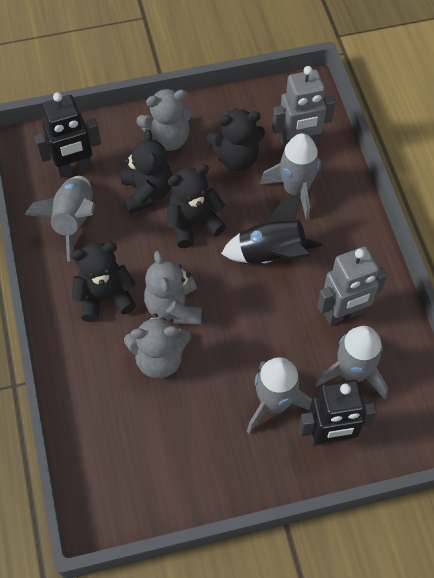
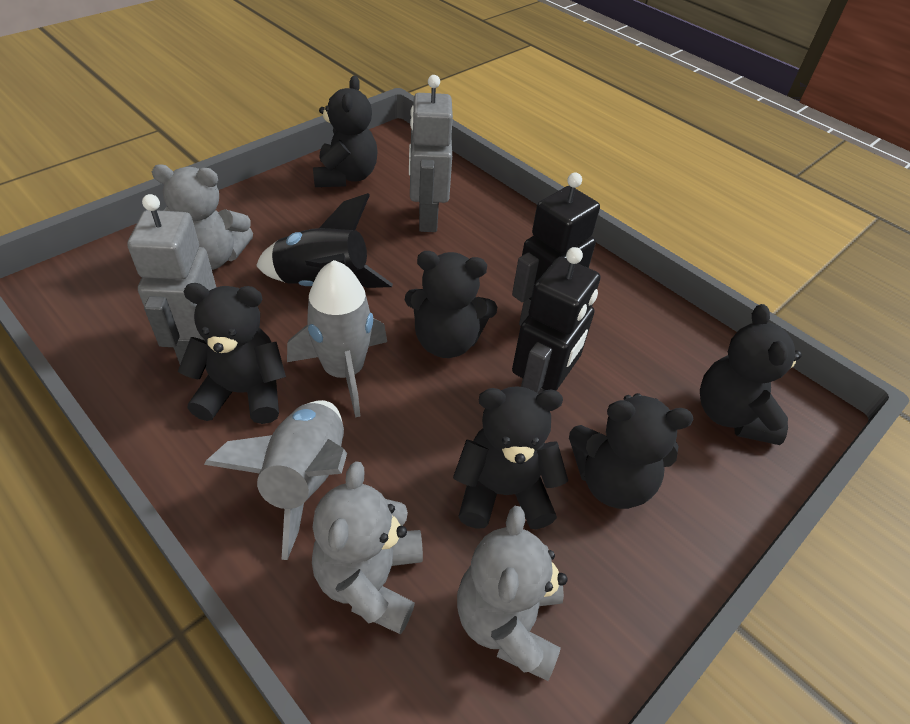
black teddy bear: [71,242,136,322] [121,129,173,214] [167,164,226,248] [206,108,265,171] = 4 -> [178,283,286,424] [313,75,378,187] [405,251,497,358] [453,386,568,529] [569,393,693,509] [700,304,802,445] = 6
grey rocket: [24,176,95,262] [247,357,312,434] [260,133,321,220] [314,326,388,399] = 4 -> [204,400,347,560] [287,260,387,418] = 2

